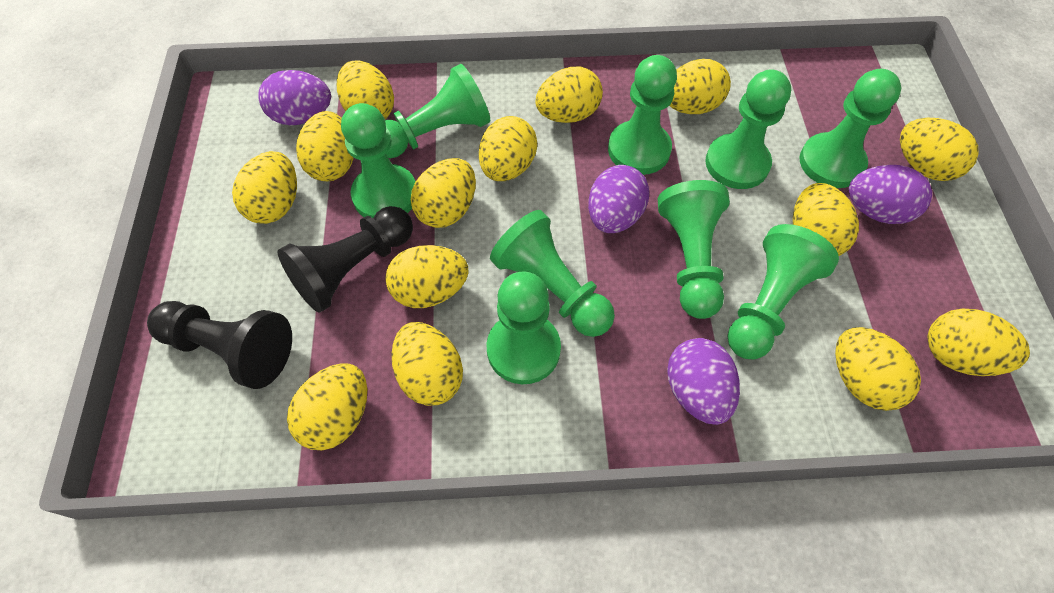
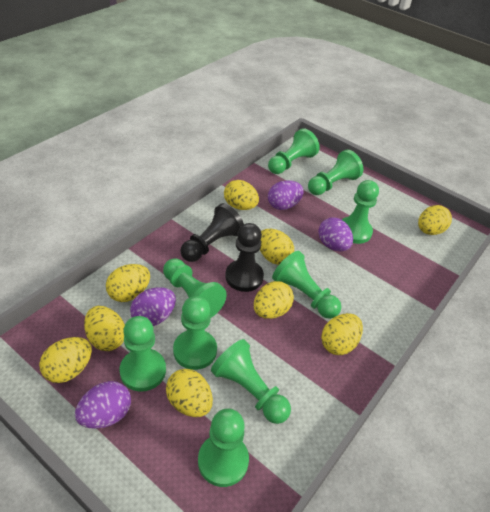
yellow egg: [232,151,297,224] [287,363,367,450] [296,111,354,181] [337,60,394,119] [385,245,469,308] [391,322,463,406] [411,158,476,228] [479,116,537,181] [535,67,603,123] [669,59,731,114] [793,183,859,256] [835,327,921,411] [900,118,979,181] [928,309,1030,376] = 14 -> [39,337,92,383] [84,306,125,351] [106,264,150,302] [166,369,213,417] [224,180,259,210] [254,281,294,319] [260,229,294,265] [321,313,363,355] [418,205,452,235] = 9

